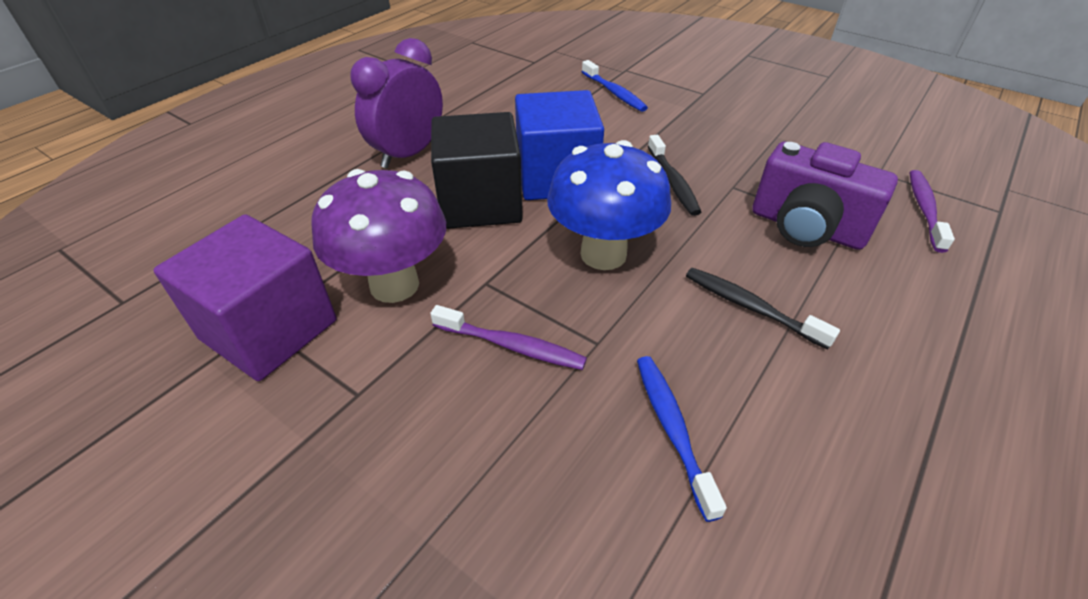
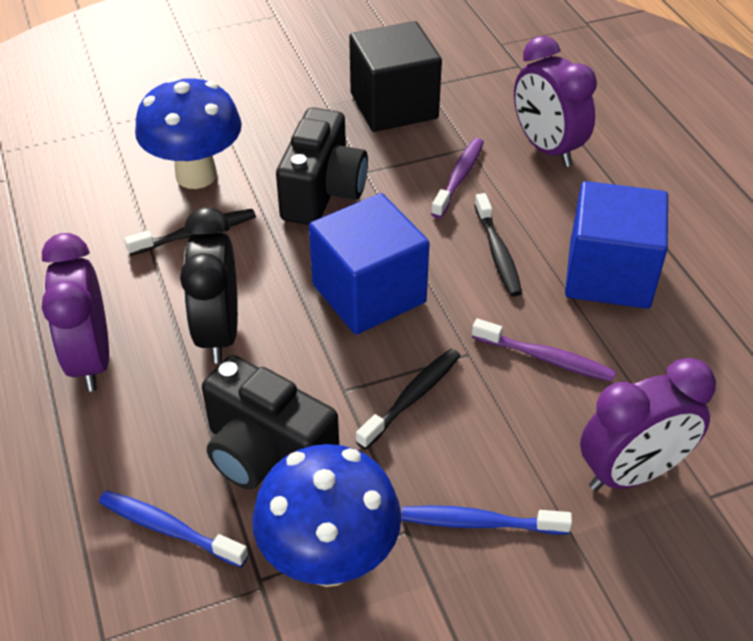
black camera: none = 0 -> [202,355,339,489] [276,107,368,225] = 2
black clock: none = 0 -> [180,207,238,363] = 1
black toothbrush: [648,135,701,216] [686,268,840,349] = 2 -> [124,209,256,256] [356,349,460,450] [474,193,522,297] = 3
blue cube: [515,90,604,200] = 1 -> [309,193,430,335] [565,181,668,309] = 2
blue mushroom: [547,140,671,270] = 1 -> [135,76,242,189] [252,444,401,587] = 2
purple camera: [752,142,898,250] = 1 -> none = 0
purple clock: [350,38,443,168] = 1 -> [42,233,109,391] [514,36,597,167] [580,358,716,491] = 3
purple cube: [154,214,337,381] = 1 -> none = 0
purple mushroom: [311,169,446,303] = 1 -> none = 0

